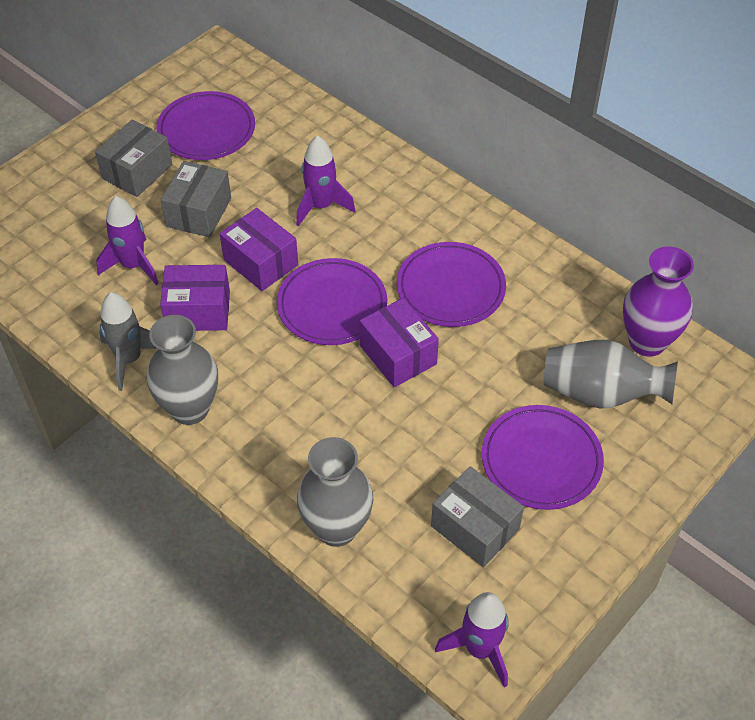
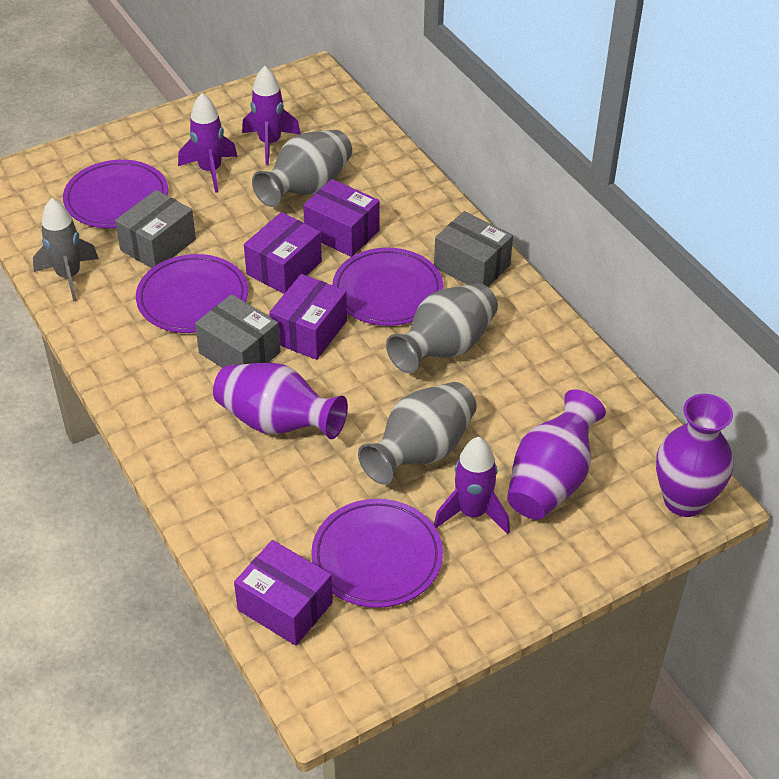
purple box: [160,265,230,331] [220,208,298,291] [360,298,439,387] = 3 -> [234,540,333,646] [244,212,322,294] [269,274,347,360] [303,179,380,257] = 4
purple vase: [623,246,694,357] = 1 -> [213,363,348,439] [507,389,606,520] [656,394,733,517] = 3

